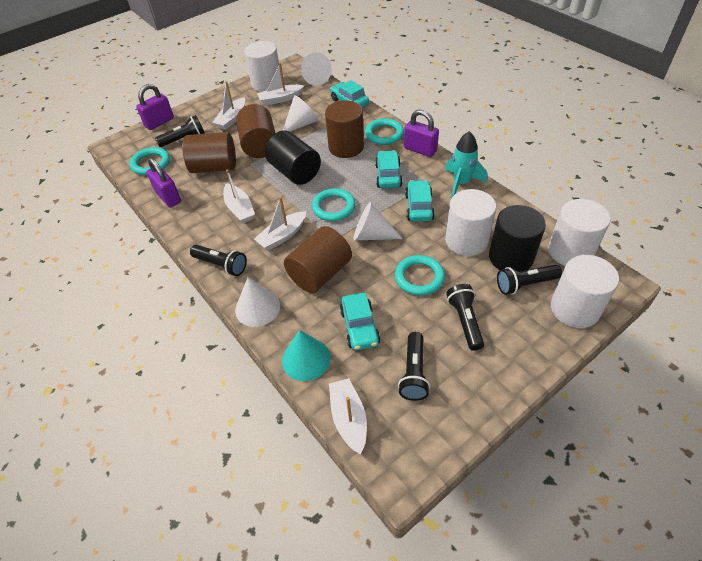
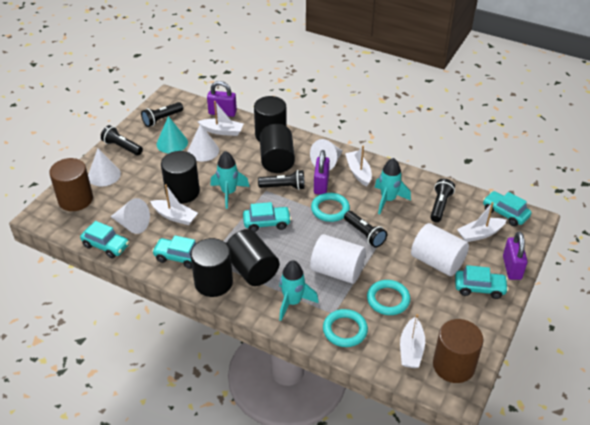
black cylinder: [265,131,321,185] [489,205,546,272] = 2 -> [161,151,200,204] [190,238,233,297] [226,229,279,286] [254,96,287,142] [260,124,295,173] = 5
brown cylinder: [182,132,236,173] [236,104,275,158] [284,226,352,293] [325,100,364,158] = 4 -> [49,158,93,211] [433,319,484,383] = 2
turquoise car: [330,80,369,107] [340,293,380,350] [375,150,403,188] [405,180,435,222] = 4 -> [80,221,129,258] [152,235,196,269] [243,202,291,232] [455,265,509,299] [483,191,531,226] = 5
turquoise ring: [130,147,170,175] [312,188,356,221] [365,118,404,145] [395,255,445,296] = 4 -> [311,193,350,222] [323,309,368,347] [367,280,411,315] = 3
turquoise rocket: [445,131,487,198] = 1 -> [210,151,249,209] [279,260,319,321] [375,158,411,214] = 3
white cylinder: [244,41,282,92] [445,189,496,256] [548,199,610,266] [551,255,619,328] = 4 -> [310,234,366,284] [411,223,469,276] = 2

